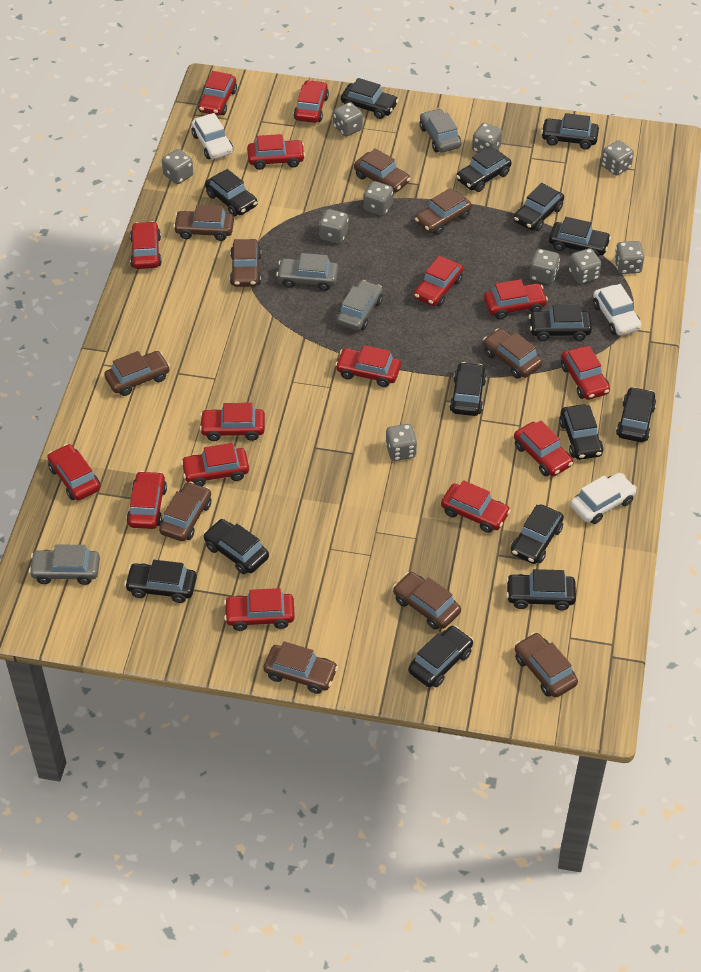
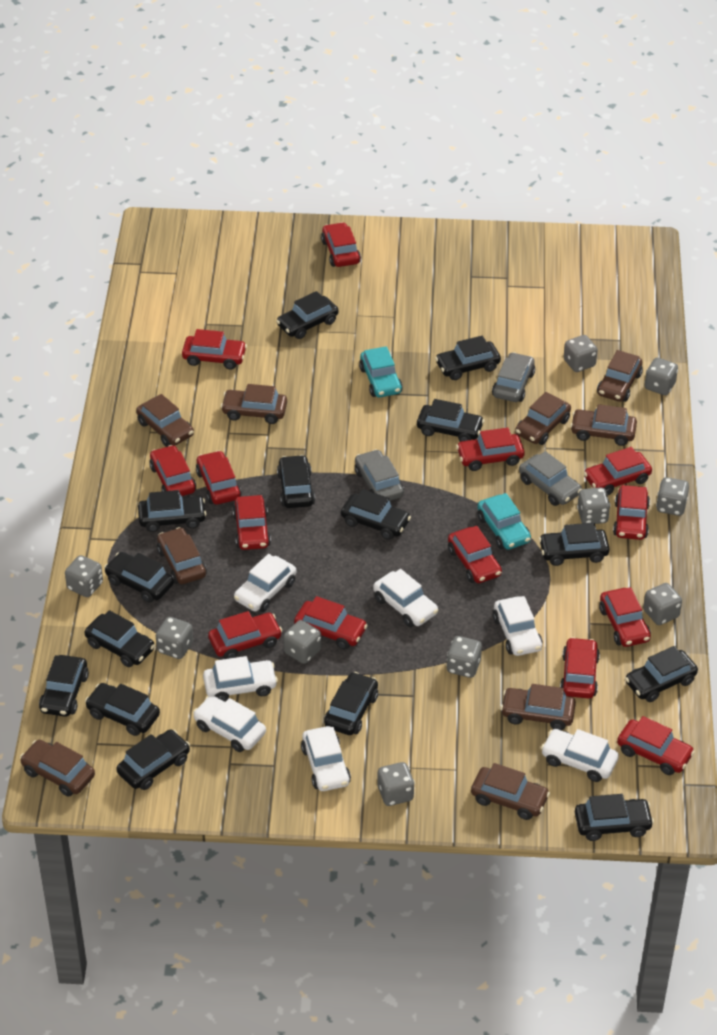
brown car: [104,351,170,396] [159,482,211,541] [173,205,234,241] [230,239,262,287] [263,641,338,694] [354,148,410,193] [393,572,461,630] [415,188,472,235] [483,328,543,379] [515,632,578,698] = 10 -> [20,740,95,797] [136,394,194,447] [157,527,207,584] [221,384,287,424] [471,763,550,820] [501,684,576,730] [515,392,571,445] [570,404,637,446] [597,350,643,402] = 9
grey car: [29,544,100,585] [276,253,338,291] [336,280,383,331] [420,108,461,153] = 4 -> [355,449,404,501] [492,352,535,402] [519,451,582,506] = 3
red car: [47,444,100,500] [127,471,167,529] [130,221,162,269] [181,443,249,486] [198,71,237,115] [200,403,265,441] [224,588,295,631] [247,134,305,170] [294,80,329,123] [335,345,401,387] [414,256,463,306] [441,480,511,533] [484,279,548,319] [514,421,573,476] [561,346,610,400] = 15 -> [149,445,196,496] [182,329,247,369] [196,451,241,505] [208,611,282,659] [233,495,271,550] [294,596,368,650] [321,222,361,267] [448,526,502,583] [456,428,525,471] [560,637,600,698] [584,447,652,495] [599,587,651,647] [613,485,650,540] [617,716,695,775] = 14
turquoise car: none = 0 -> [359,346,403,397] [477,493,531,550] = 2
white car: [192,113,233,159] [571,473,637,524] [593,284,642,336] = 3 -> [193,696,266,752] [203,656,278,701] [234,554,296,612] [301,726,351,791] [373,569,438,627] [493,596,543,656] [541,729,619,782] = 7

